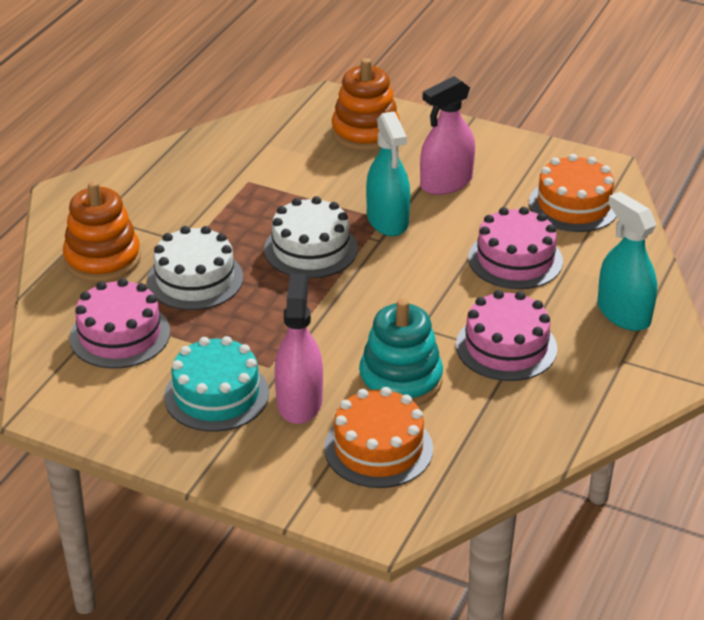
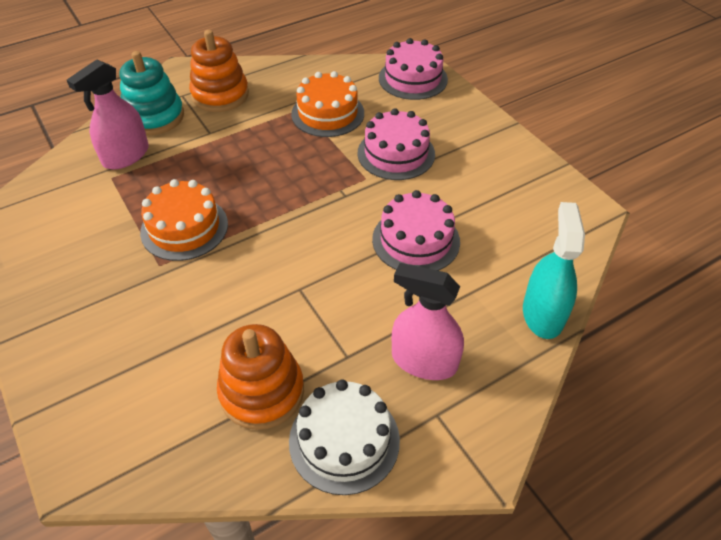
turquoise cake: [164,336,269,432] = 1 -> none = 0
turquoise spray bottle: [366,111,410,236] [597,192,657,331] = 2 -> [523,202,585,339] = 1
white cake: [147,226,243,310] [264,196,358,278] = 2 -> [289,380,400,495] = 1

